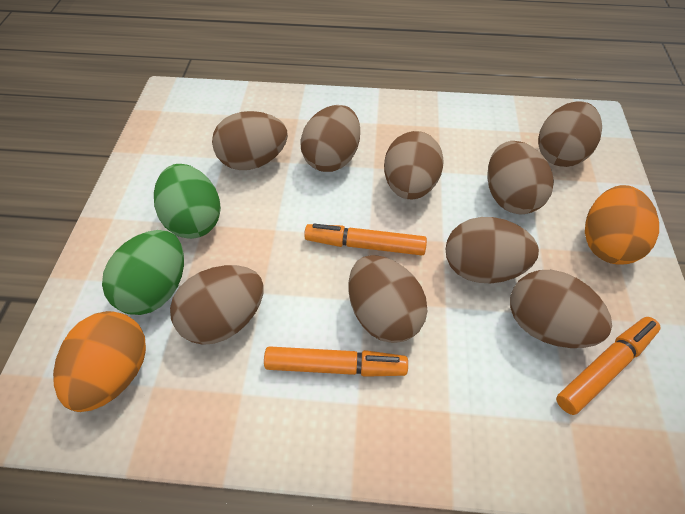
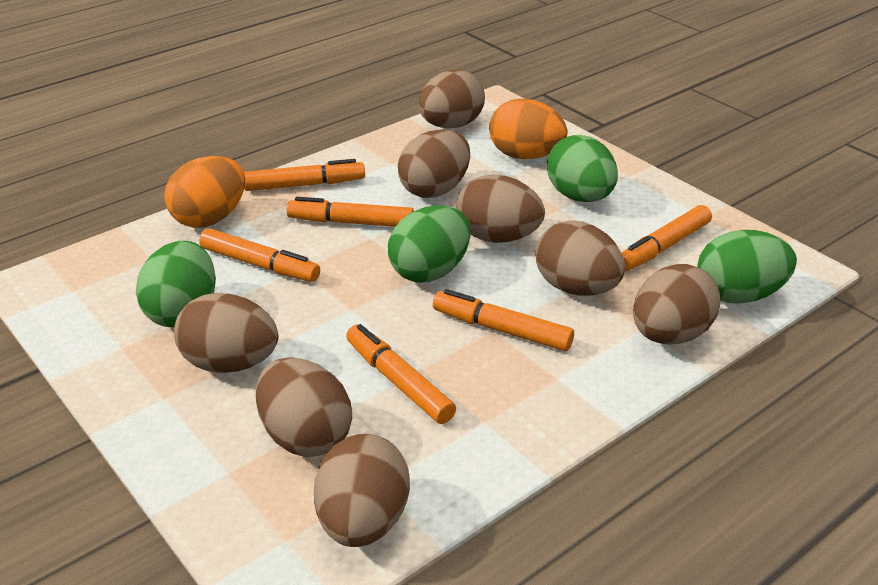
brown egg: [170,265,263,345] [212,111,288,170] [301,105,360,172] [349,255,427,343] [384,131,444,200] [446,217,539,283] [488,141,554,214] [510,270,612,348] [538,101,602,167] = 9 -> [174,293,278,373] [256,357,352,457] [314,434,410,547] [398,129,470,198] [418,69,485,129] [456,174,545,243] [536,221,625,296] [633,264,720,345] = 8
green egg: [102,230,184,315] [154,164,221,239] = 2 -> [136,240,216,327] [388,205,470,283] [547,135,618,202] [697,230,797,304] = 4
orange marker: [264,346,408,377] [304,224,427,255] [556,317,660,415] = 3 -> [199,228,320,282] [244,159,365,191] [286,197,414,227] [346,324,456,424] [433,289,574,351] [622,205,712,271] = 6

